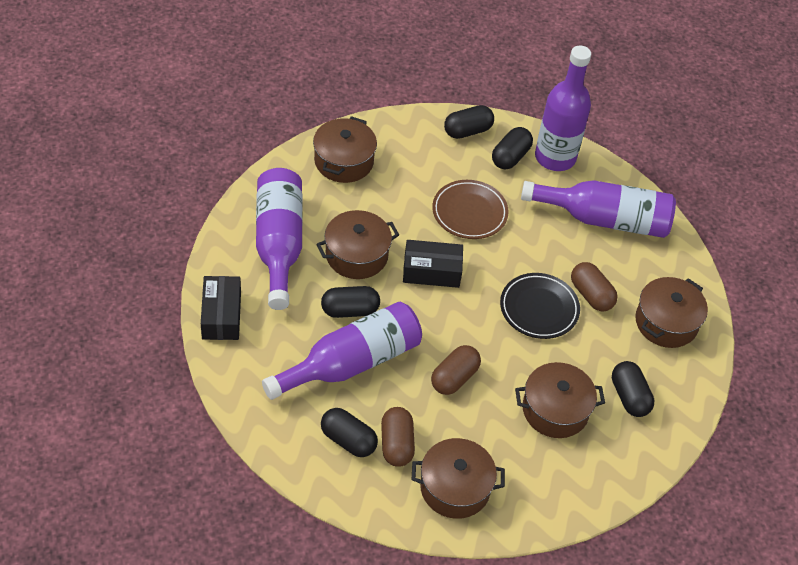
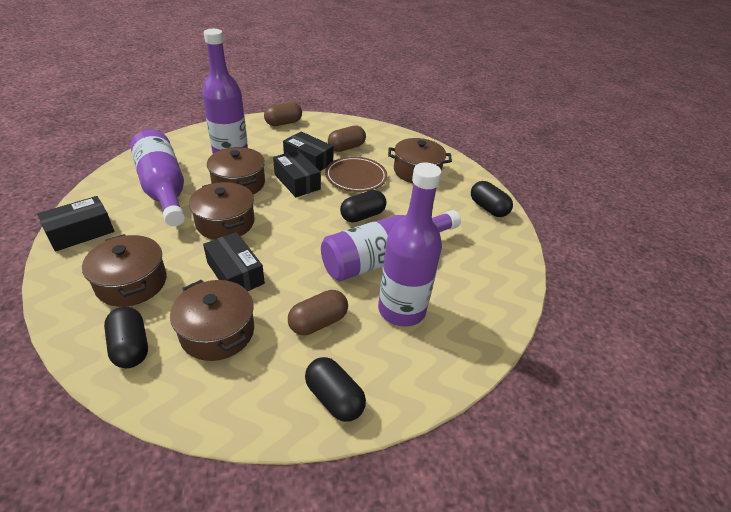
black box: [201,276,241,340] [403,240,463,288] = 2 -> [37,196,114,252] [203,232,265,291] [273,150,321,197] [283,131,334,171] = 4
black capsule: [321,286,380,318] [321,408,378,457] [444,105,494,139] [492,127,533,170] [612,361,655,417] = 5 -> [104,307,148,368] [305,357,366,422] [340,190,386,223] [471,181,513,217] = 4
black plate: [500,273,580,339] = 1 -> none = 0

